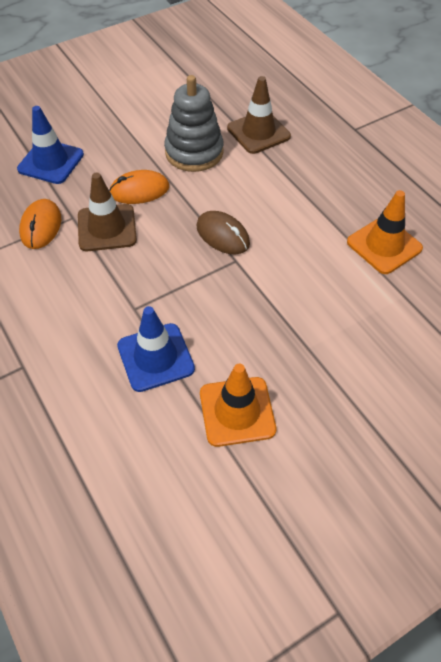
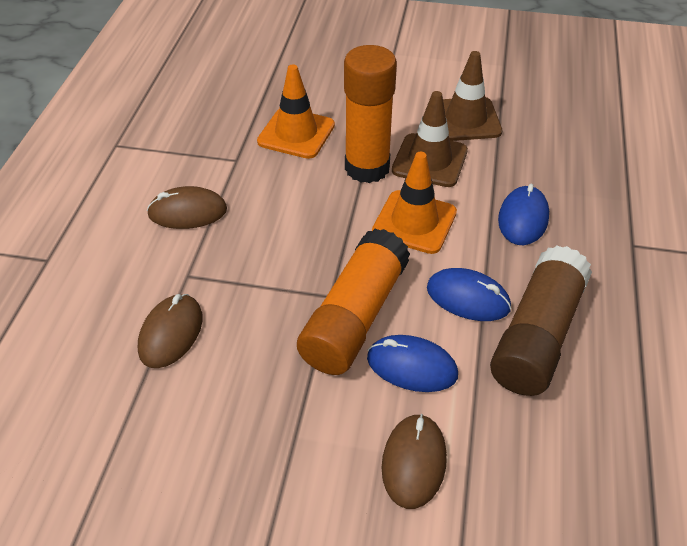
blue mouse: none = 0 -> [367,335,458,392] [427,268,512,321] [498,184,549,245] = 3
blue traffic cone: [17,106,84,184] [117,306,195,392] = 2 -> none = 0
brown glue stick: none = 0 -> [490,246,592,396] = 1
brown mouse: [196,211,250,255] = 1 -> [138,294,203,368] [147,186,227,229] [382,414,447,509] = 3
grey stacking toy: [164,75,224,172] = 1 -> none = 0
orange glue stick: none = 0 -> [297,229,410,375] [344,45,397,183] = 2
orange mouse: [19,199,61,249] [109,170,169,204] = 2 -> none = 0

